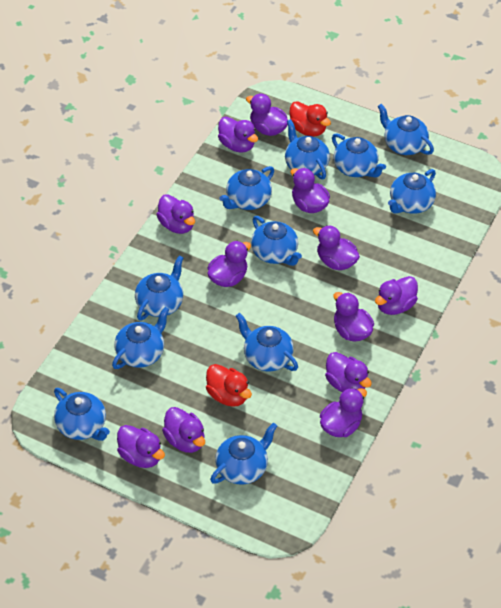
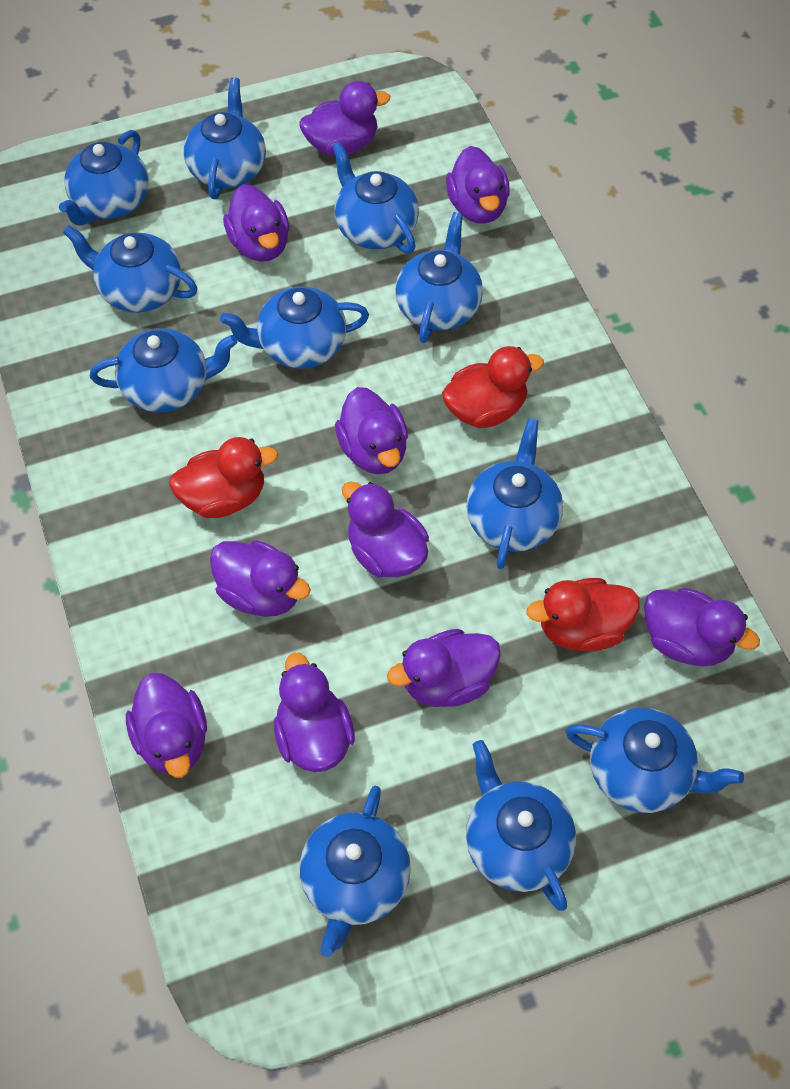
purple duck: [117,425,165,468] [156,194,195,234] [162,407,205,453] [207,241,251,287] [218,116,258,153] [246,94,288,136] [291,168,330,213] [313,225,360,270] [320,388,367,437] [325,352,372,392] [333,292,374,342] [375,276,418,315] = 12 -> [126,673,207,778] [210,540,311,617] [223,184,289,262] [274,653,355,772] [300,81,390,156] [335,387,408,474] [342,481,429,578] [387,629,501,707] [446,146,510,224] [644,588,760,666] = 10
red duck: [206,364,252,407] [289,101,331,137] = 2 -> [169,437,278,518] [442,346,544,428] [526,578,640,651] = 3

